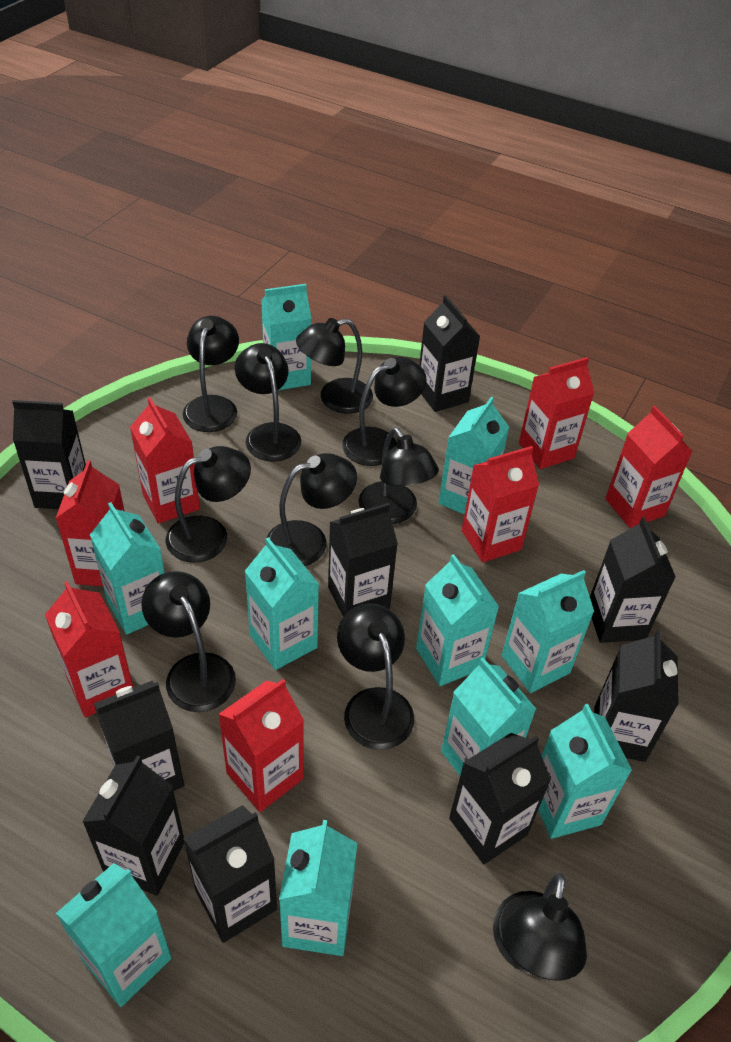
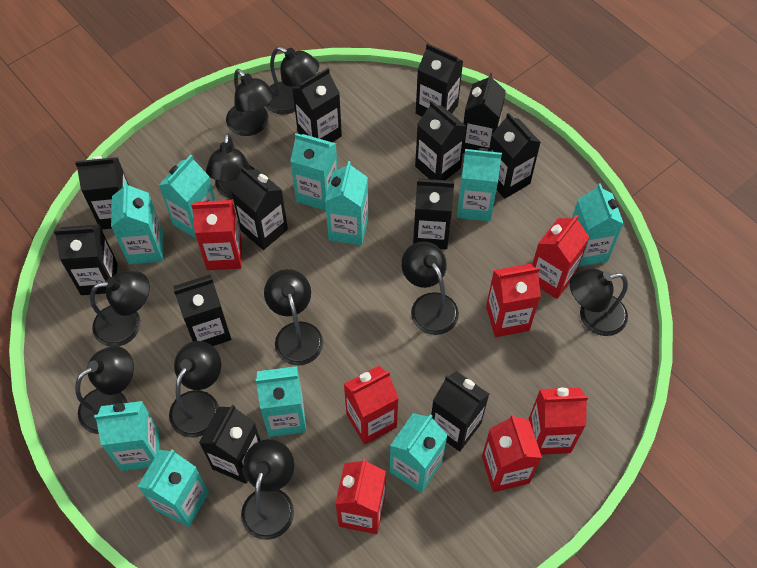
black carton: [12,400,86,509] [82,756,184,896] [94,681,184,791] [183,805,277,943] [328,503,398,617] [419,295,480,412] [449,733,551,864] [590,517,676,643] [594,630,679,762] = 9 -> [54,224,118,295] [75,156,129,229] [173,275,231,346] [199,405,260,484] [231,166,288,250] [292,68,342,142] [413,178,454,249] [415,101,467,180] [416,43,463,116] [431,371,489,451] [463,73,506,154] [489,112,541,199] = 12

